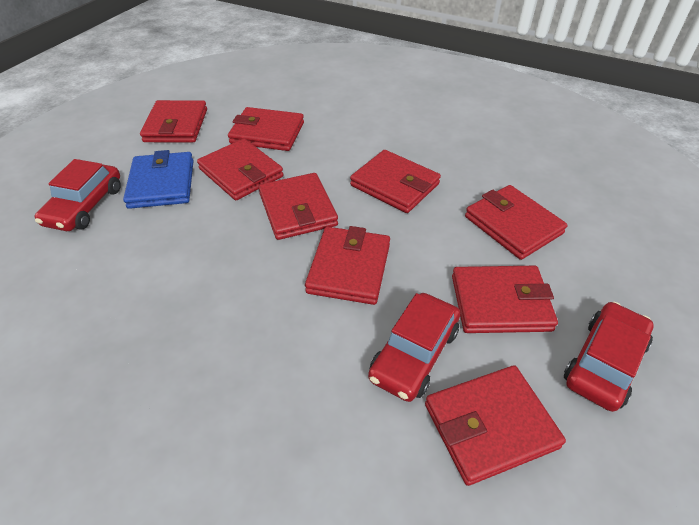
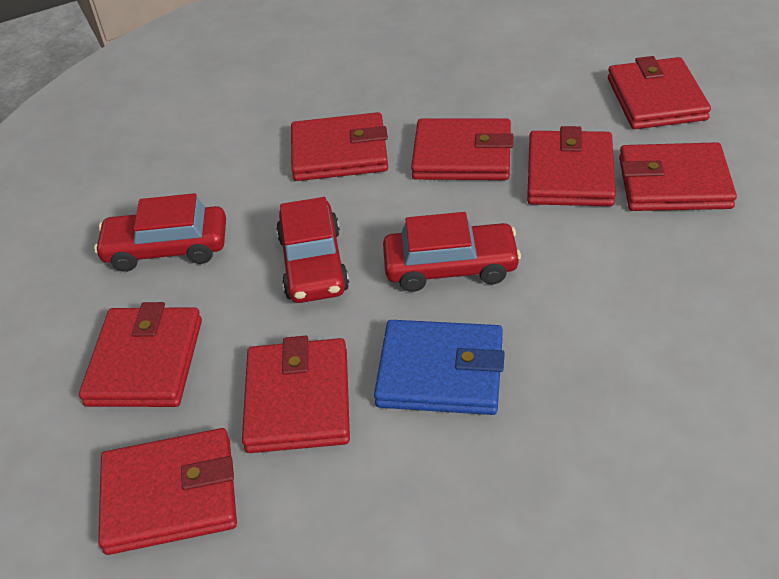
red wallet: [140,100,207,142] [197,139,283,200] [228,107,304,151] [259,173,338,240] [305,226,390,305] [350,150,441,213] [425,365,566,486] [452,266,558,333] [465,185,567,260] = 9 -> [79,302,202,407] [98,428,237,555] [242,336,350,453] [291,112,388,181] [411,119,513,180] [527,126,616,206] [608,56,711,129] [619,142,737,211] = 8

